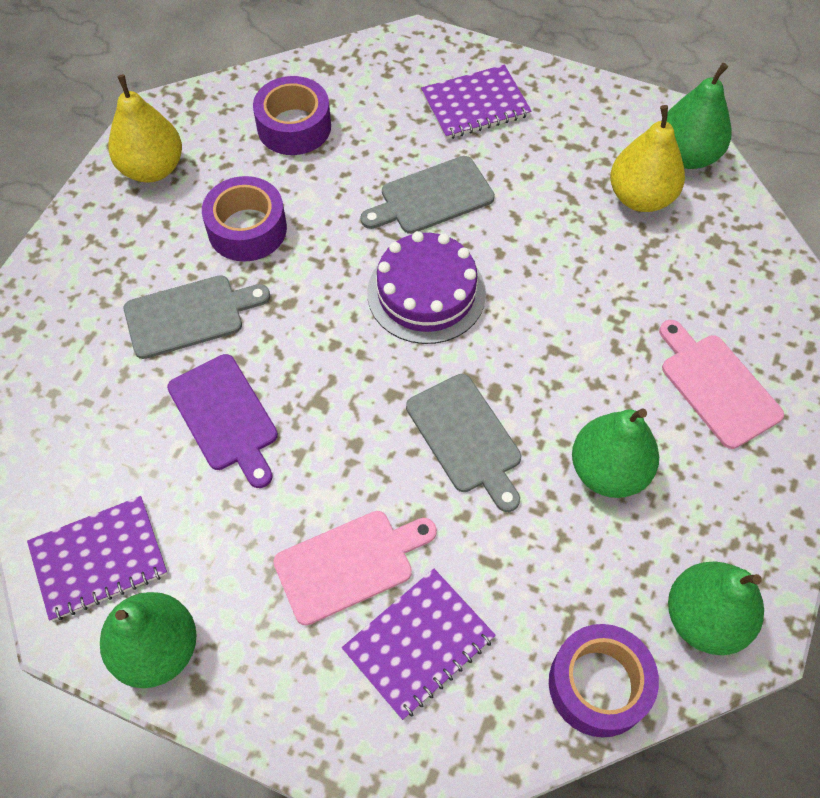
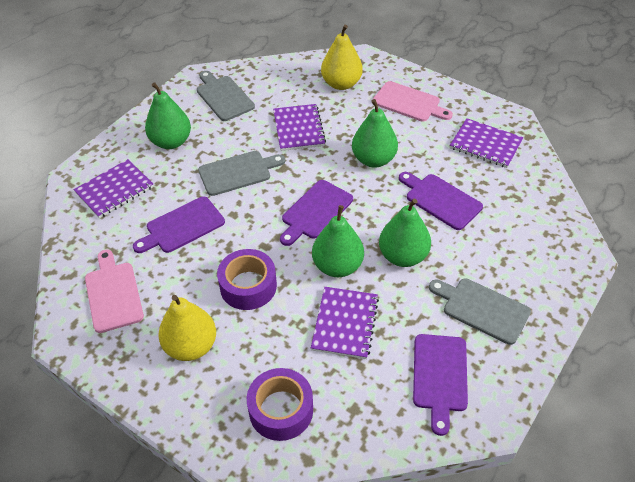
purple cake: [367,231,486,344] = 1 -> none = 0
purple cutting board: [167,354,278,488] = 1 -> [133,196,225,253] [280,180,353,246] [399,172,483,230] [413,334,468,436] = 4
purple notebook: [27,496,168,621] [342,569,496,720] [421,65,532,139] = 3 -> [73,159,154,218] [273,104,326,151] [311,287,379,359] [450,118,524,168] = 4
purple tape: [202,176,287,262] [253,76,331,155] [549,624,659,737] = 3 -> [217,249,277,310] [247,368,313,441] = 2

